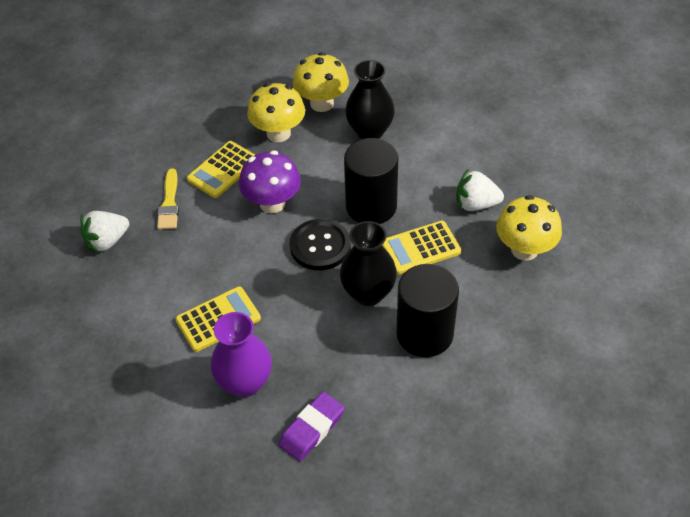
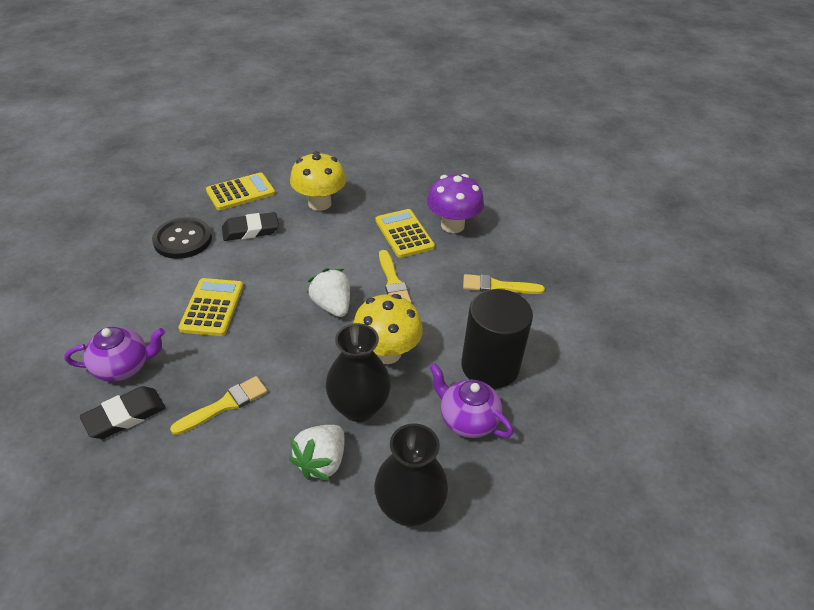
black cylinder: [344,138,398,224] [396,264,459,357] = 2 -> [461,289,533,389] = 1
black eraser: none = 0 -> [80,386,165,439] [222,212,279,241] = 2
purple eraser: [279,392,345,461] = 1 -> none = 0
purple teapot: none = 0 -> [64,327,165,382] [429,363,513,438] = 2
purple vase: [211,312,272,397] = 1 -> none = 0
yellow brush: [157,168,179,230] = 1 -> [170,376,267,435] [379,250,411,303] [463,274,545,294] = 3
yellow mushroom: [247,83,305,142] [293,52,349,112] [496,195,562,261] = 3 -> [290,151,346,211] [353,294,423,364] = 2

